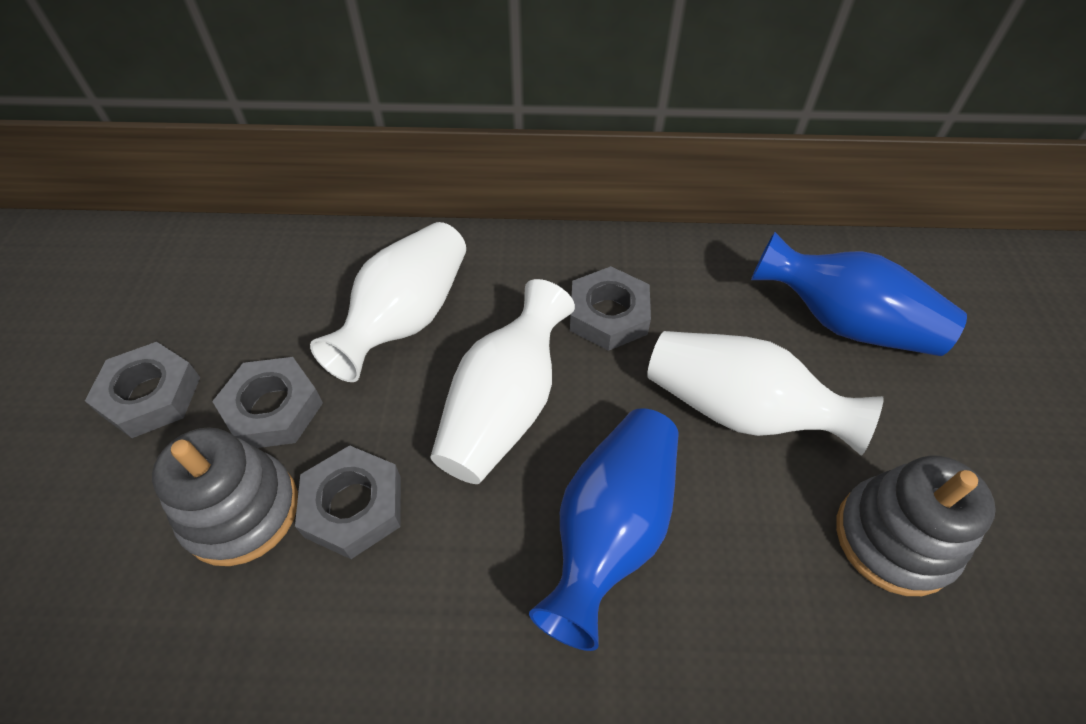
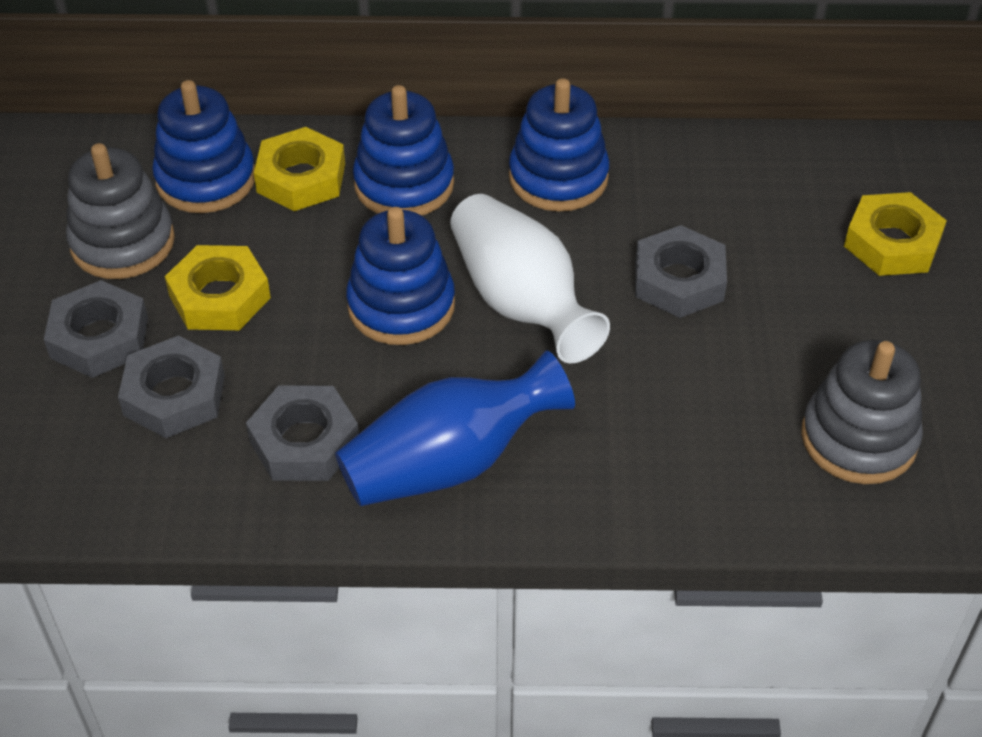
blue stacking toy: none = 0 -> [152,80,255,213] [346,207,455,345] [353,85,454,216] [509,78,609,212] = 4
blue vase: [529,408,678,651] [751,232,967,356] = 2 -> [335,350,575,506] = 1
white vase: [310,222,466,382] [431,279,575,484] [647,331,884,456] = 3 -> [450,194,610,363] = 1
yellow nut: none = 0 -> [165,245,271,330] [254,127,345,211] [844,192,947,276] = 3

